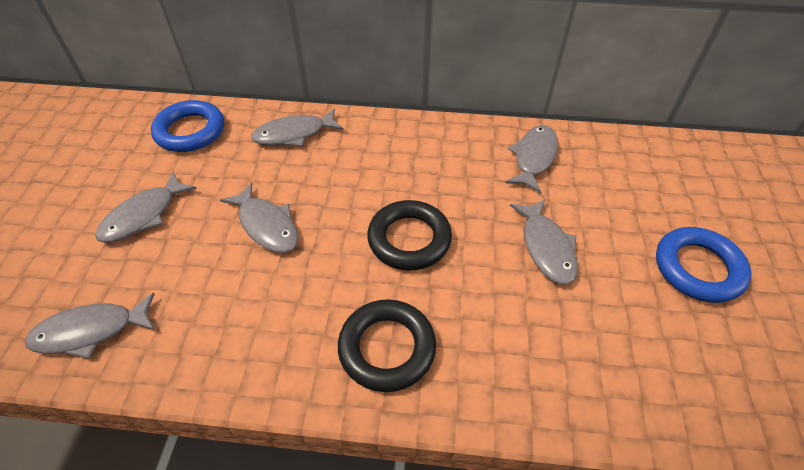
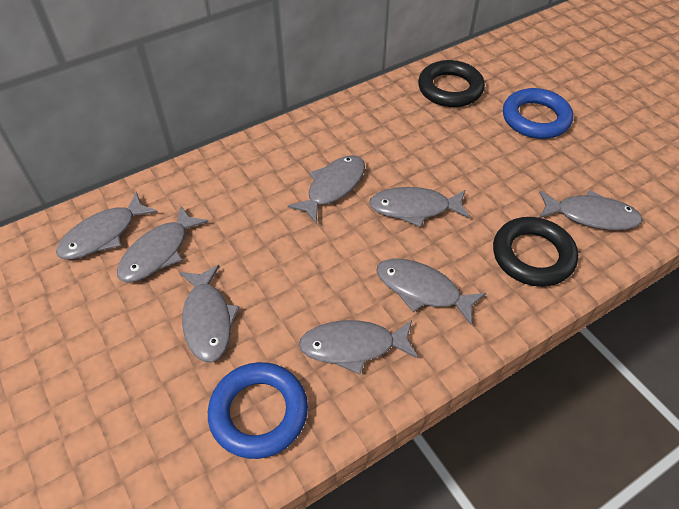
grey fish: [25,293,155,359] [95,172,197,243] [220,182,299,253] [251,109,344,147] [506,125,558,193] [510,199,578,285] = 6 -> [56,192,158,259] [117,205,208,282] [180,265,239,362] [288,155,365,223] [299,320,418,374] [369,187,470,227] [377,259,486,325] [539,190,643,230] = 8

